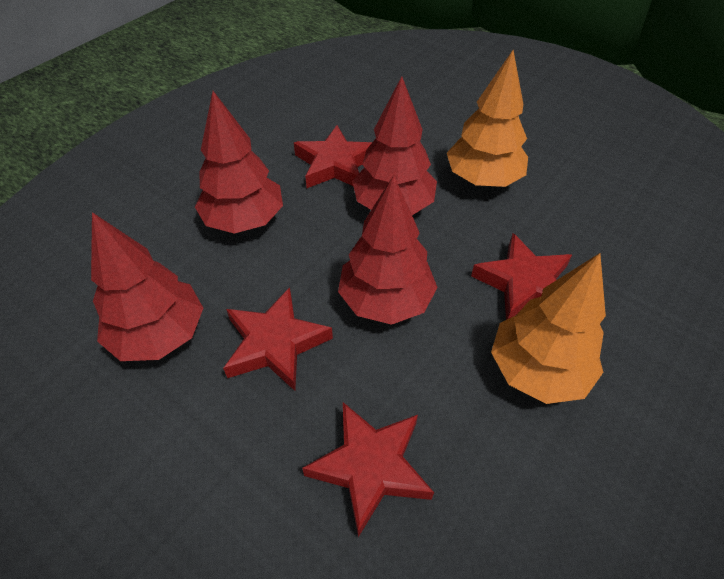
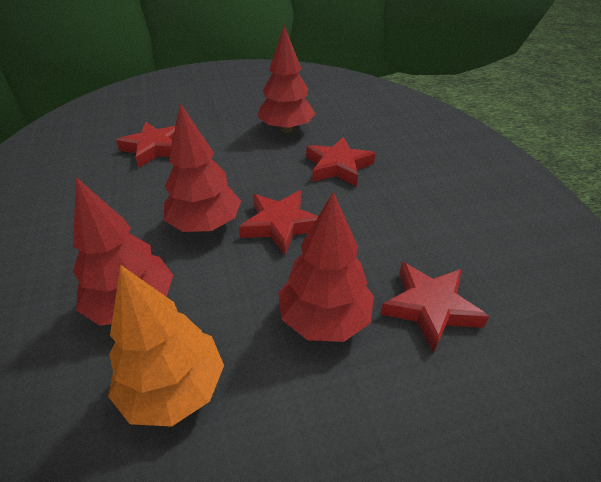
orange tree: [447,50,528,187] [491,253,606,404] = 2 -> [108,265,224,427] = 1

